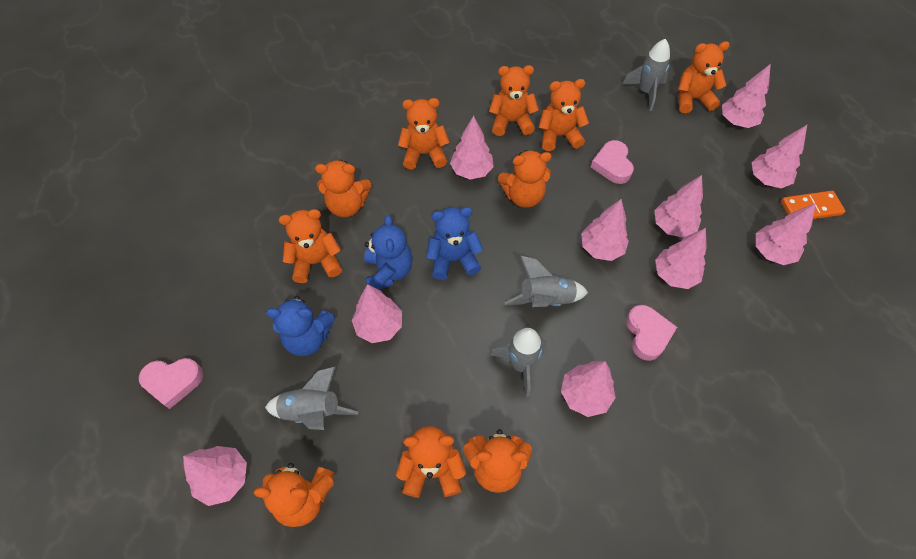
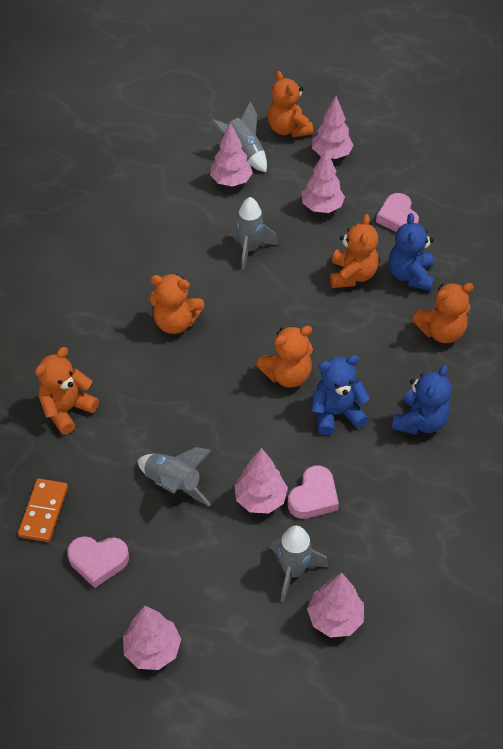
orange teddy bear: [254,463,334,527] [279,209,342,283] [315,160,371,217] [396,426,466,498] [398,98,450,170] [463,429,532,493] [489,65,539,136] [498,150,552,208] [539,79,589,151] [678,41,730,113] = 10 -> [35,347,99,434] [149,274,204,334] [256,326,313,387] [268,71,313,137] [330,214,379,288] [412,283,474,343] = 6
pink tree: [183,446,247,506] [352,284,402,343] [450,116,494,180] [561,361,616,417] [581,199,629,261] [654,175,703,238] [655,228,707,289] [722,64,771,128] [752,125,807,188] [756,203,816,265] = 10 -> [123,606,181,670] [210,123,253,187] [234,448,288,514] [302,149,345,213] [307,573,364,638] [312,96,354,159] = 6

